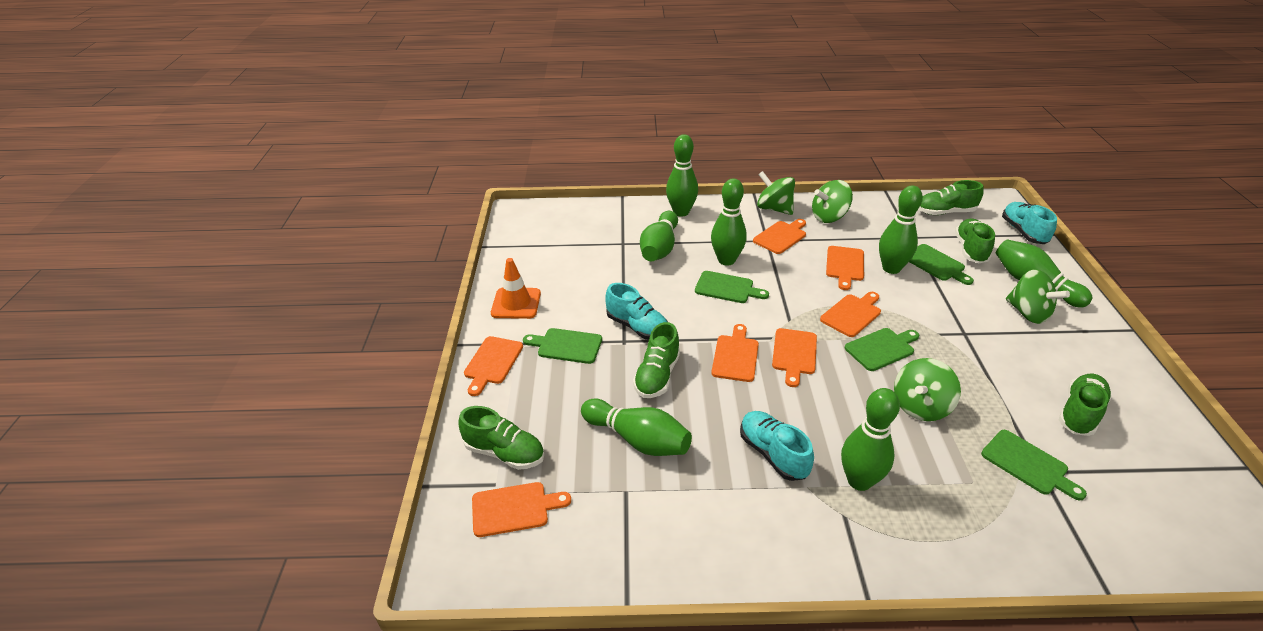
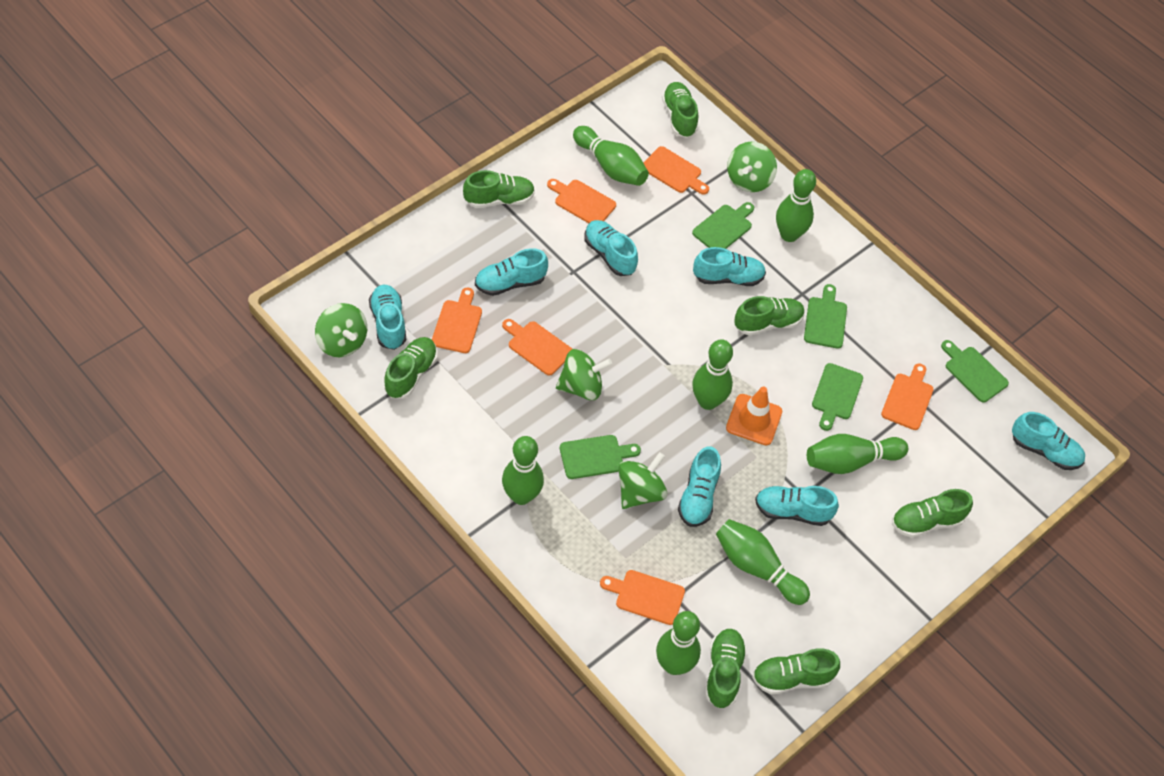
green shoe: [458,406,544,470] [633,322,680,398] [918,180,984,215] [955,219,995,263] [1059,374,1112,436] = 5 -> [384,337,437,399] [463,170,535,208] [662,82,698,138] [705,629,747,708] [734,296,805,336] [752,648,840,694] [892,489,973,538] = 7
orange cutting board: [464,336,523,396] [472,482,571,537] [711,324,759,382] [753,219,806,254] [772,328,817,387] [820,292,881,337] [826,246,864,290] = 7 -> [432,288,482,353] [502,319,572,376] [547,179,616,223] [600,570,685,625] [643,146,709,195] [881,363,934,430] = 6
turquoise shoe: [605,283,668,340] [740,411,814,481] [1002,202,1057,244] = 3 -> [369,285,406,350] [475,248,548,296] [584,220,638,276] [678,446,721,527] [693,247,766,286] [755,486,839,526] [1012,412,1085,470] = 7

